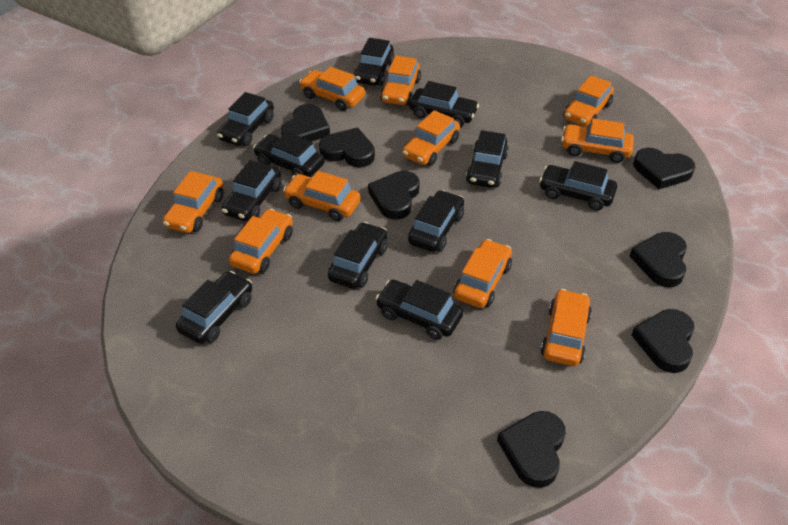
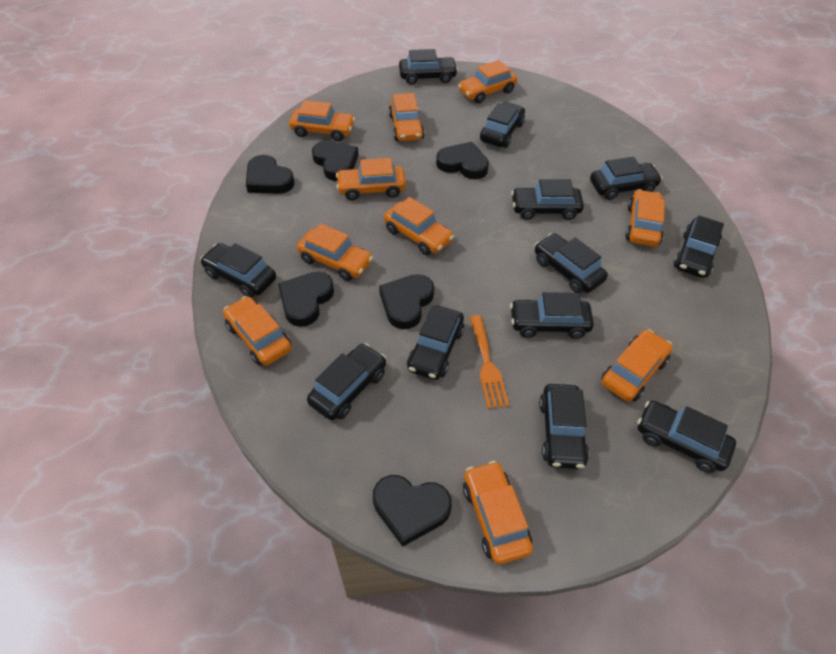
black car: [176,271,252,344] [217,92,274,146] [222,160,281,221] [253,132,325,177] [328,222,388,289] [353,38,395,86] [375,280,463,340] [408,190,464,252] [409,81,479,127] [466,130,509,188] [539,161,617,211] = 11 -> [200,243,276,298] [307,343,386,420] [399,49,458,84] [407,306,464,380] [480,102,525,148] [510,292,594,339] [511,179,584,220] [535,233,608,293] [539,384,589,469] [590,157,662,200] [637,401,736,473] [674,215,724,278] = 12
black heart: [281,104,330,141] [319,127,375,167] [368,171,420,220] [497,411,566,488] [630,232,687,287] [632,309,695,373] [633,148,695,189] = 7 -> [246,155,295,194] [278,272,334,327] [312,141,359,181] [373,475,452,547] [379,274,434,329] [436,142,489,179] = 6
orange fork: none = 0 -> [470,315,509,409] = 1

